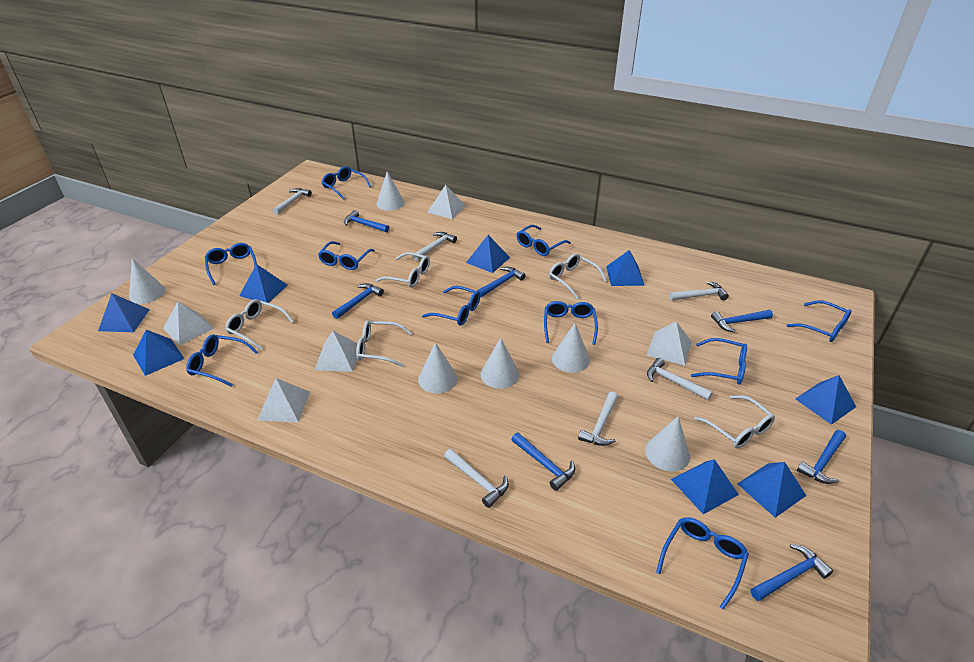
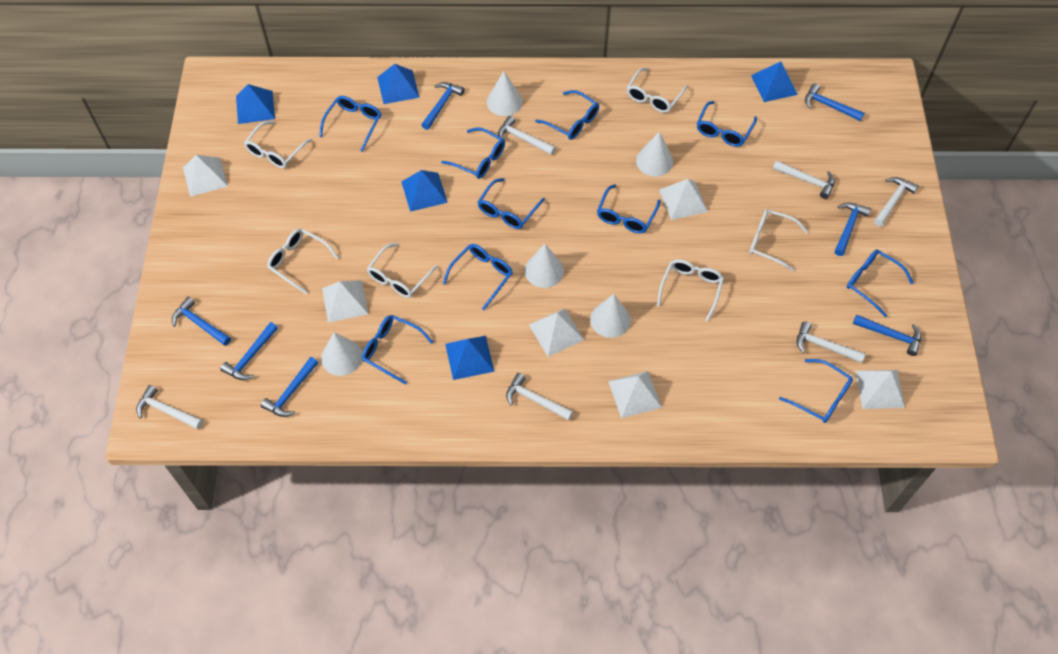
blue pyramid: [98,293,150,332] [133,330,184,376] [239,264,288,303] [466,235,510,273] [606,250,645,286] [671,459,739,514] [737,462,806,518] [795,375,856,425] = 8 -> [236,84,275,124] [377,64,420,104] [401,170,448,212] [445,336,494,380] [751,62,798,102] = 5
white cone: [129,258,165,304] [377,172,405,211] [418,342,458,394] [481,338,520,389] [552,323,590,373] [645,416,690,471] = 6 -> [321,332,362,376] [487,71,523,116] [525,244,564,288] [590,294,631,338] [636,131,673,176] = 5
white glasses: [225,299,294,350] [356,320,412,367] [376,252,430,287] [549,253,607,299] [694,395,775,448] = 5 -> [244,121,312,168] [267,229,339,294] [367,243,438,298] [627,68,688,113] [657,259,724,322] [749,209,808,272] = 6
white pyramid: [163,302,214,346] [257,378,310,422] [315,330,357,372] [427,185,466,219] [647,321,692,365] = 5 -> [183,155,228,197] [322,280,368,323] [529,308,584,357] [608,371,662,418] [659,179,708,220] [856,370,905,409] = 6

